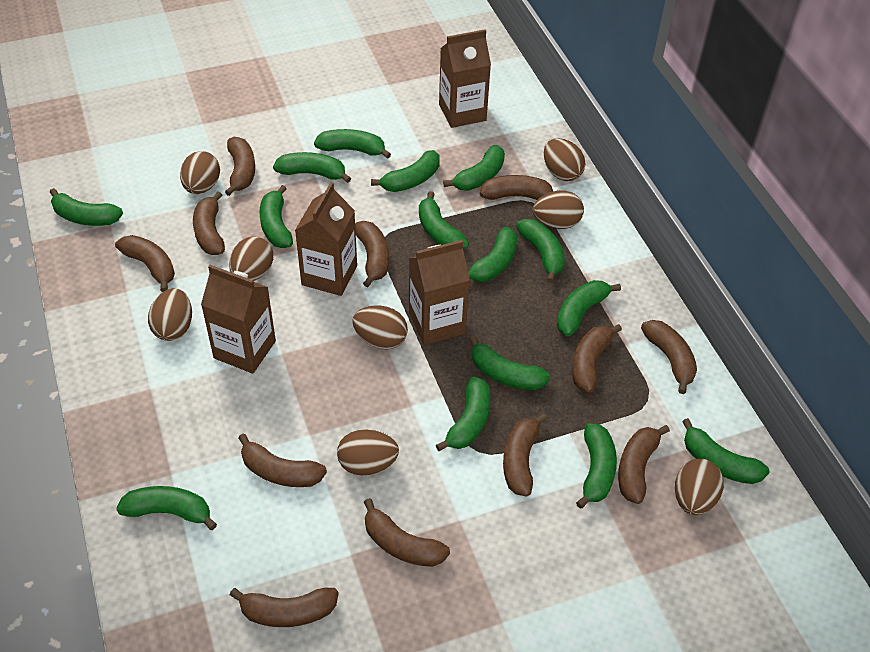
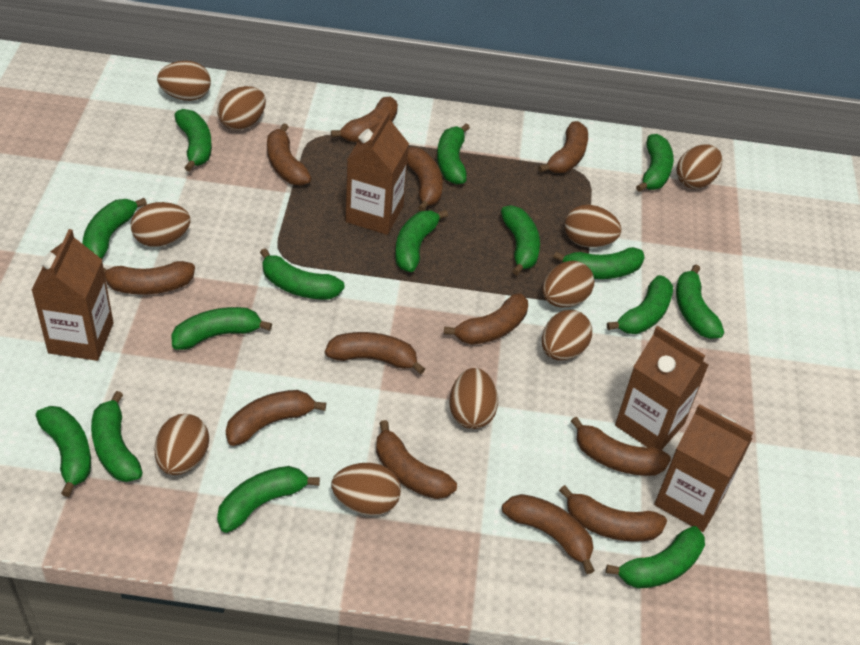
brown egg: [148,288,192,341] [180,151,220,194] [229,236,273,281] [337,429,399,475] [352,305,408,349] [533,190,584,229] [544,138,585,181] [675,459,724,515] = 8 -> [131,202,190,247] [155,414,209,475] [157,61,211,101] [217,86,266,130] [332,463,401,516] [449,368,498,429] [542,310,592,360] [543,261,594,307] [565,205,621,248] [676,145,722,189] = 10

